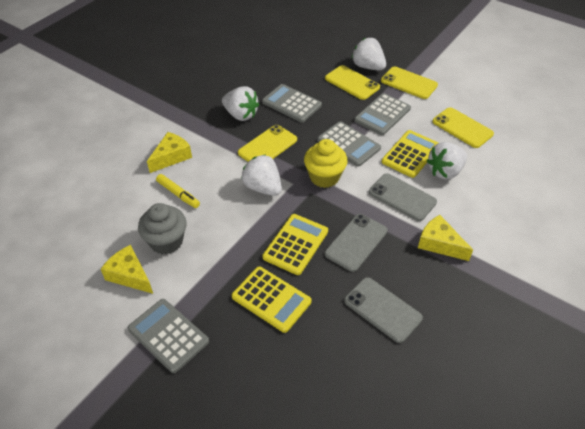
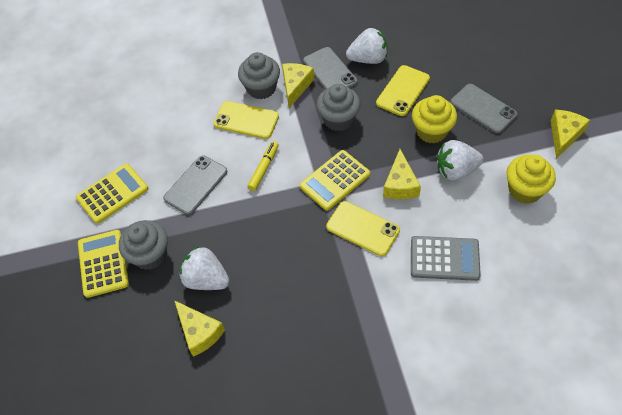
grey calculator: [128,299,209,373] [262,84,322,123] [317,121,381,167] [354,93,411,135] = 4 -> [411,236,481,281] = 1
grey cupcake: [138,203,187,254] = 1 -> [119,220,168,270] [238,52,280,99] [316,84,360,131] = 3
white strawberry: [222,86,259,121] [241,155,282,196] [352,38,386,70] [427,142,467,180] = 4 -> [179,246,229,290] [346,28,387,64] [437,140,484,181] = 3
yellow cheese: [101,245,153,294] [147,132,192,173] [418,215,473,261] = 3 -> [174,300,225,357] [282,63,314,108] [383,149,421,199] [551,110,590,159] = 4
yellow cupcake: [304,139,348,188] = 1 -> [412,95,457,143] [507,155,556,204] = 2
yellow phone: [238,125,297,162] [325,65,380,100] [381,66,438,99] [432,107,494,148] = 4 -> [213,101,279,139] [326,201,400,256] [376,65,430,116] = 3

